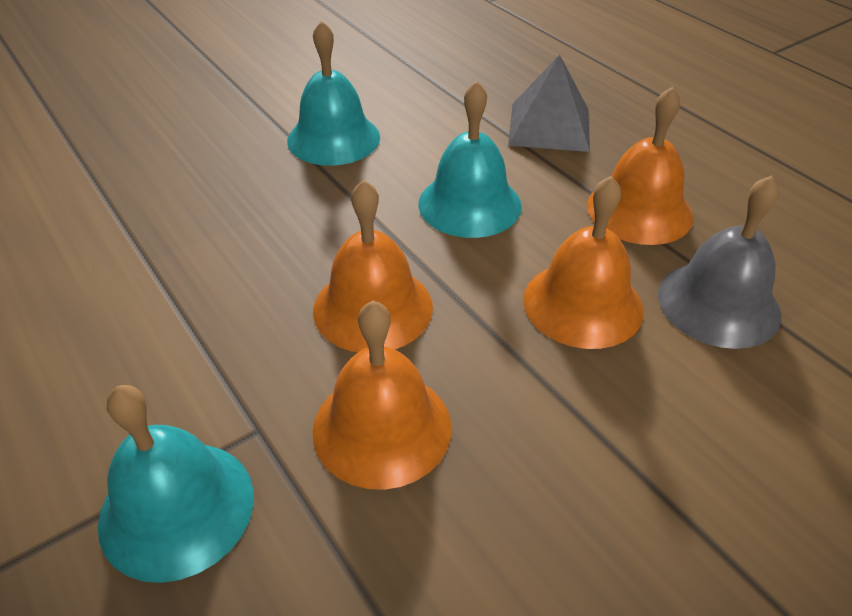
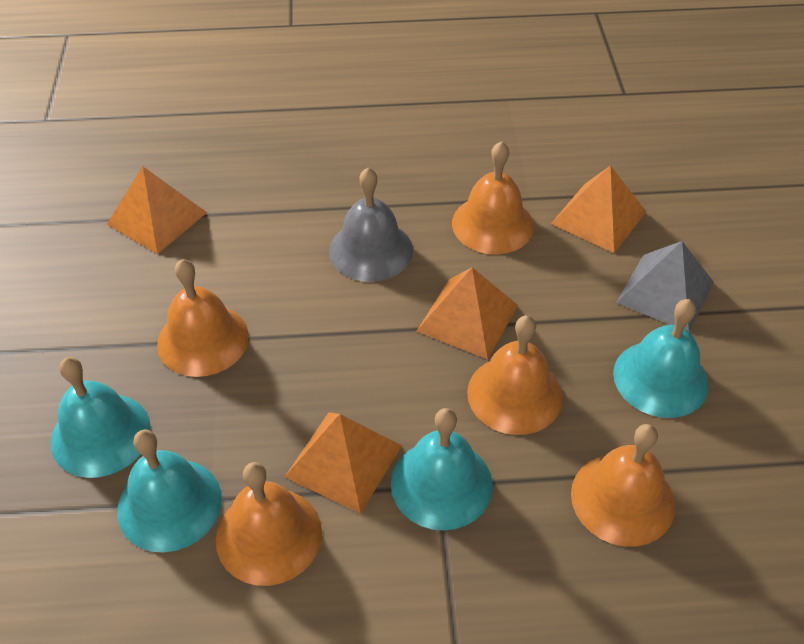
orange bell: [312,301,451,490] [313,180,433,352] [523,176,644,349] [587,87,693,245] = 4 -> [157,259,249,377] [216,462,322,586] [452,141,534,254] [467,315,563,435] [571,424,675,547] = 5
orange pyramid: none = 0 -> [107,166,207,254] [285,412,402,514] [416,267,518,359] [551,165,646,253] = 4
turquoise bell: [98,385,254,583] [287,20,380,166] [418,81,522,238] = 3 -> [51,357,151,478] [117,430,222,553] [391,408,493,531] [613,299,709,418] = 4

